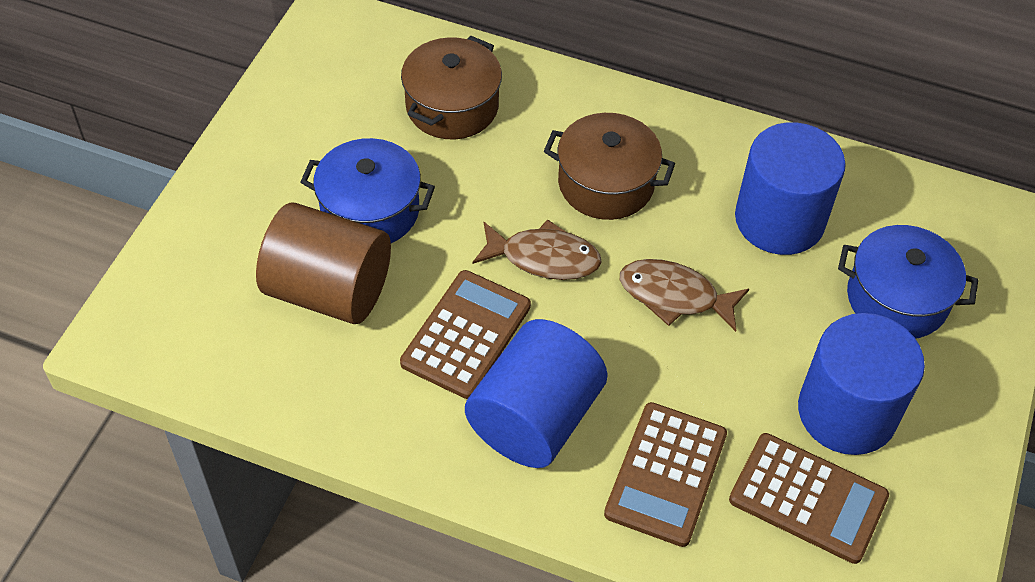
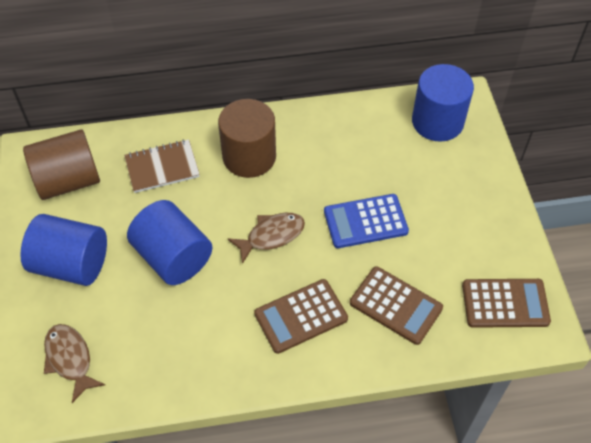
blue calculator: none = 0 -> [324,194,409,248] = 1
blue pot: [300,138,435,243] [838,225,978,339] = 2 -> none = 0
brown cylinder: [256,203,391,324] = 1 -> [23,129,100,200] [218,99,276,178] = 2
brown notebook: none = 0 -> [124,139,200,193] = 1
brown pot: [401,36,502,139] [544,113,675,220] = 2 -> none = 0

